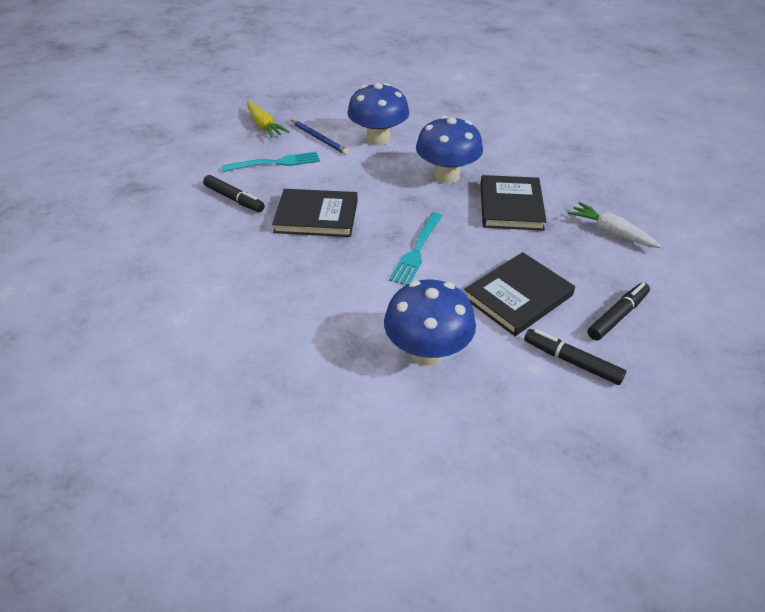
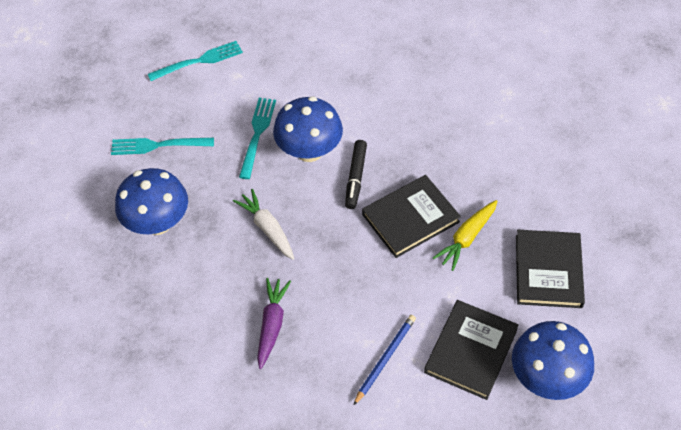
black marker: [203,175,265,212] [524,329,626,385] [587,283,650,340] = 3 -> [345,140,367,209] = 1
purple carrot: none = 0 -> [257,278,291,369] = 1
turquoise fork: [222,151,320,172] [389,212,442,285] = 2 -> [111,138,214,155] [148,41,243,81] [239,98,276,179] = 3

